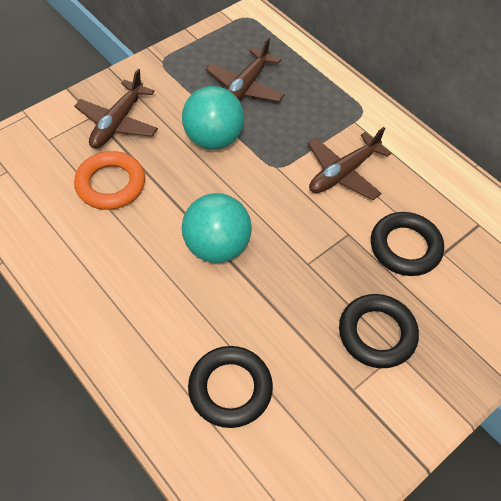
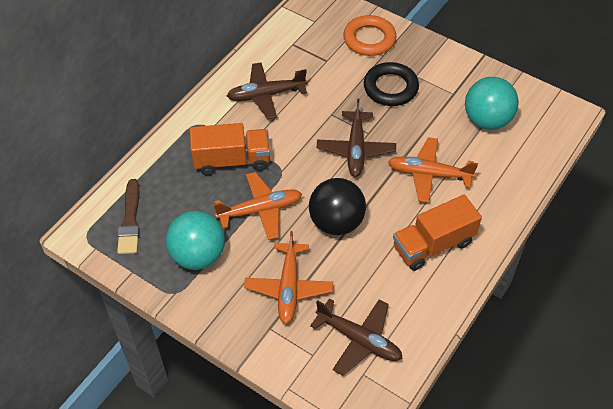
black ball: none = 0 -> [309,178,366,235] = 1
black ring: [188,346,273,428] [339,294,419,368] [371,212,444,276] = 3 -> [364,62,419,106] = 1
brown brush: none = 0 -> [117,179,140,254] = 1
orange plane: none = 0 -> [213,172,302,240] [244,231,333,324] [388,137,478,203] = 3
orange truck: none = 0 -> [190,123,270,175] [393,195,482,271] = 2

